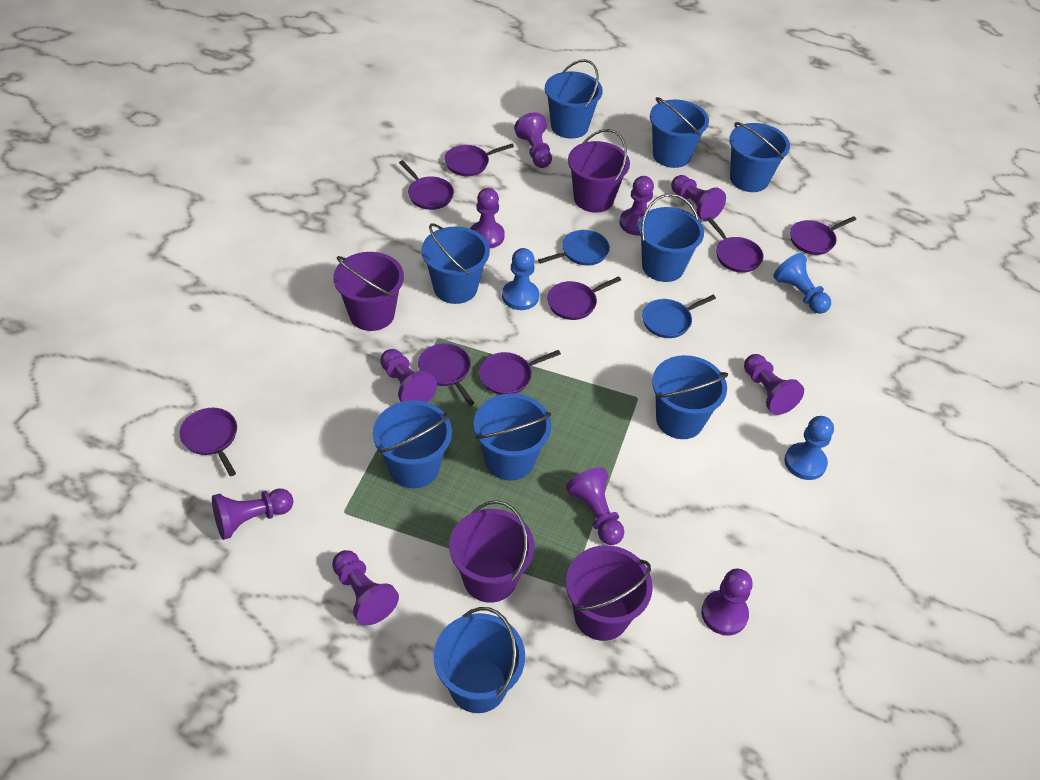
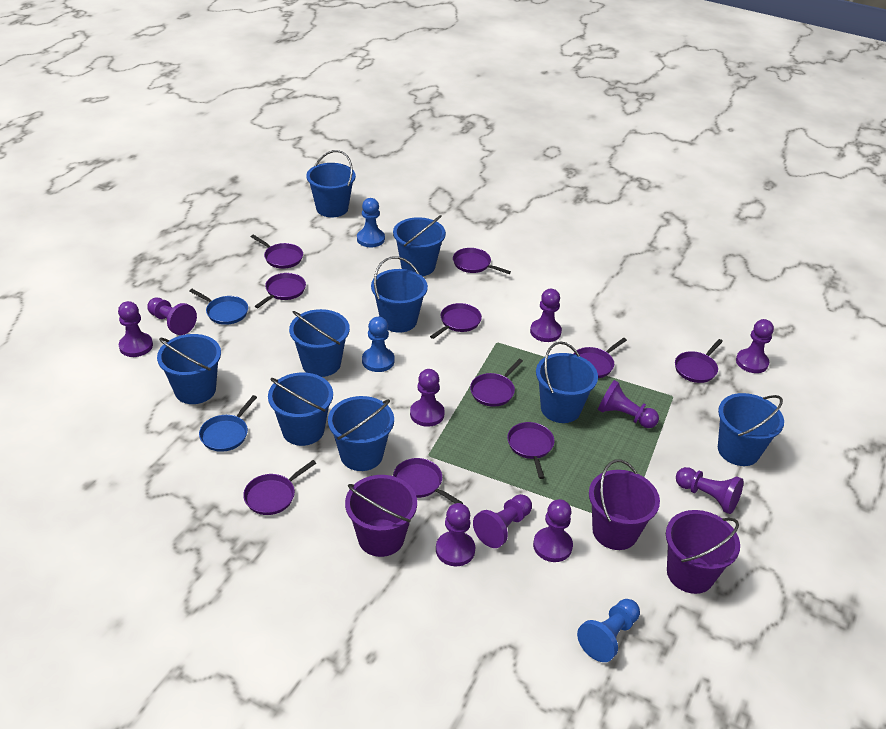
purple bucket: [333,252,404,331] [449,500,534,603] [566,545,653,641] [568,129,630,213] = 4 -> [345,475,417,557] [589,459,660,550] [666,510,740,594] = 3
purple pan: [179,408,237,476] [399,160,454,210] [418,343,475,406] [445,144,514,176] [479,350,561,395] [547,276,621,320] [707,217,763,273] [790,216,856,255] = 8 -> [243,460,316,515] [251,235,303,269] [255,273,306,308] [393,458,463,504] [430,303,482,339] [453,248,511,274] [470,359,523,407] [507,422,555,479] [573,338,627,378] [675,339,723,383] = 10

